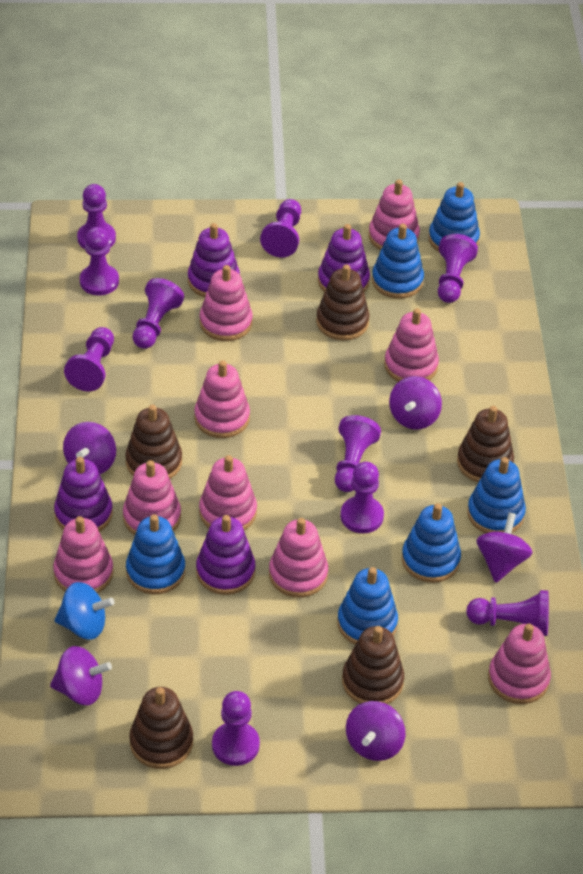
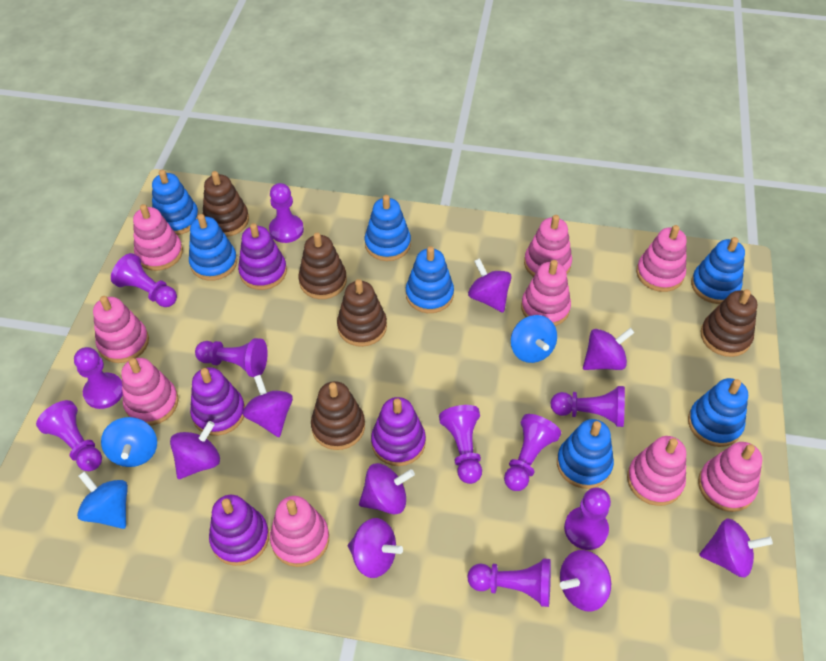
blue spinning top: [54,582,115,640] = 1 -> [77,471,128,529] [101,417,157,467] [511,315,557,363] = 3
blue stacking toy: [126,514,185,594] [337,567,398,645] [372,224,424,299] [402,503,461,583] [428,182,480,252] [467,457,526,533] = 6 -> [152,170,199,235] [189,214,237,281] [365,195,411,261] [406,246,454,313] [557,419,614,489] [688,378,748,447] [691,237,745,304] = 7
purple spinning top: [50,646,112,705] [63,422,116,474] [346,701,406,761] [389,376,442,429] [476,512,532,583] = 5 -> [170,421,220,479] [242,375,293,437] [348,518,403,578] [359,463,415,515] [468,258,512,313] [560,550,611,612] [583,328,634,370] [699,519,773,577] = 8

